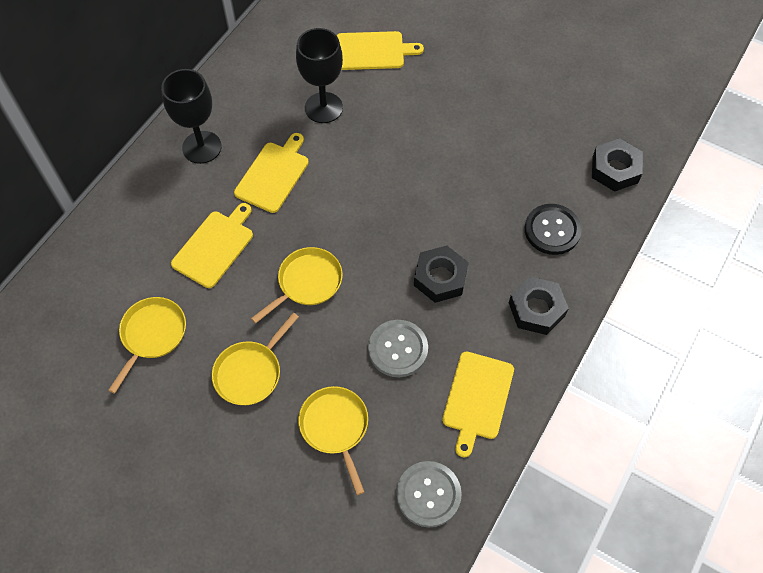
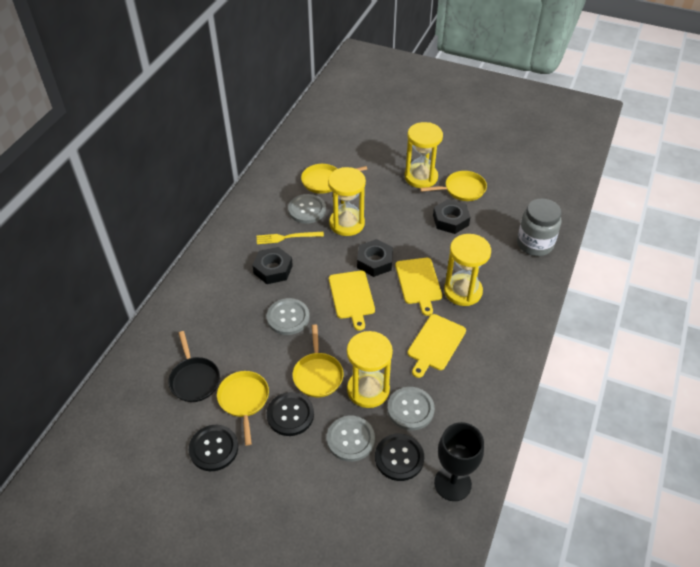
black button: [525,204,582,255] = 1 -> [189,425,238,471] [267,392,314,436] [375,434,424,481] = 3
black goblet: [161,69,222,164] [296,28,343,123] = 2 -> [434,422,484,501] = 1
black pan: none = 0 -> [168,331,220,402] = 1
grey button: [368,320,428,377] [396,461,462,528] = 2 -> [267,298,310,335] [288,194,326,224] [327,416,375,462] [387,387,435,430] = 4
grey jar: none = 0 -> [517,199,562,256] = 1
yellow cutting board: [171,203,253,288] [234,133,309,213] [337,31,424,70] [442,351,514,458] = 4 -> [329,271,375,331] [395,258,442,316] [407,314,466,378] = 3
yellow fork: none = 0 -> [257,232,324,244] = 1
yellow hourglass: none = 0 -> [328,167,366,236] [347,331,393,408] [405,122,443,188] [444,234,491,306] = 4

